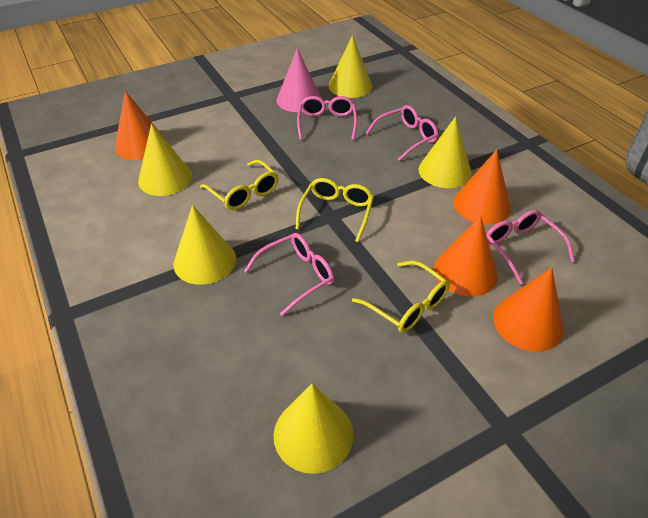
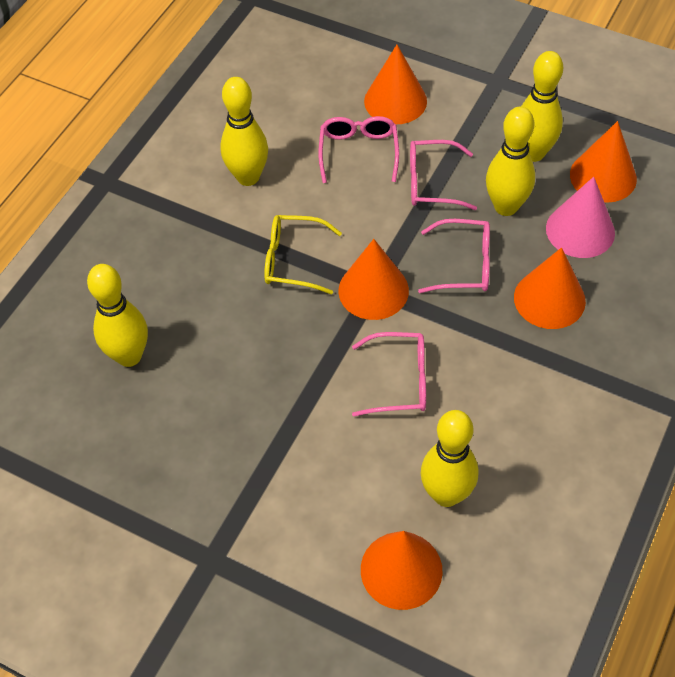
orange cone: [115,91,165,160] [434,216,498,297] [453,150,511,225] [493,267,564,352] = 4 -> [338,239,409,320] [361,531,443,610] [364,45,427,124] [514,247,586,329] [570,121,637,203] = 5
yellow bowling pin: none = 0 -> [87,264,148,367] [220,77,268,186] [421,410,478,507] [486,107,535,216] [521,51,563,162] = 5
yellow cone: [138,123,193,196] [174,205,236,285] [274,383,354,474] [329,35,372,98] [418,116,472,188] = 5 -> none = 0
yellow glasses: [200,160,279,210] [296,178,374,242] [352,261,450,333] = 3 -> [264,215,342,294] = 1

